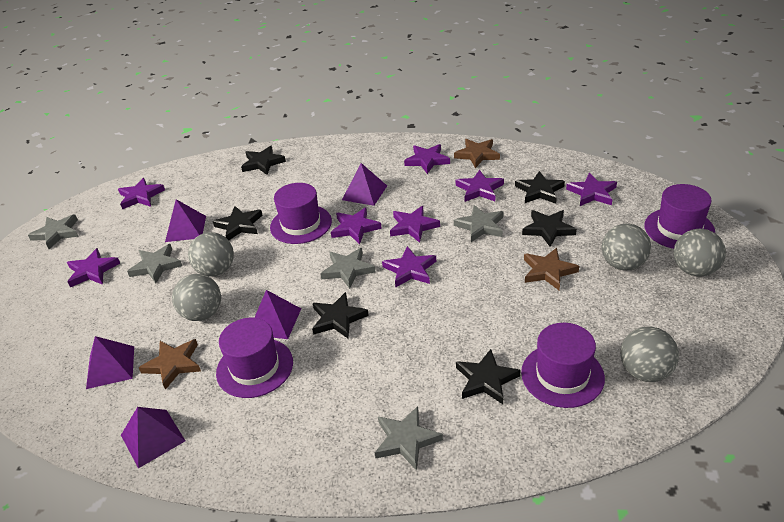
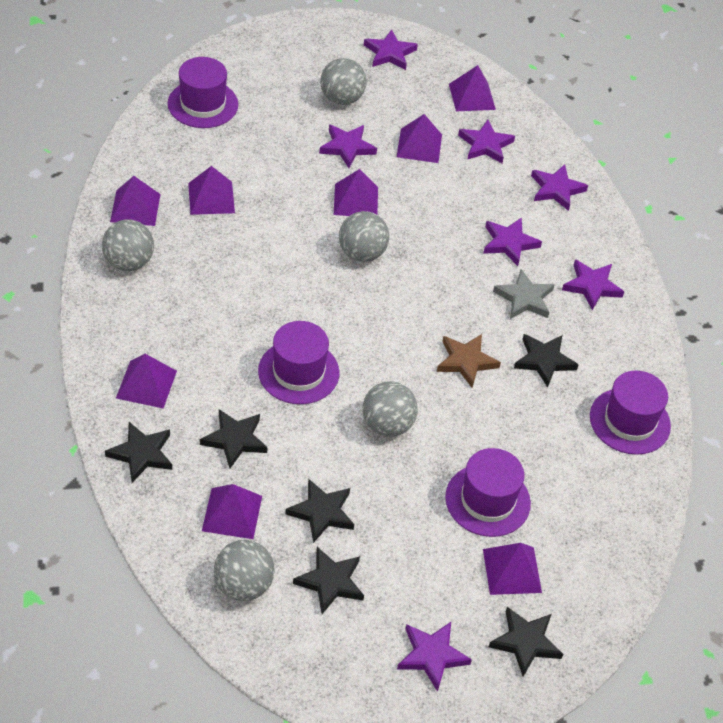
brown star: [139,339,201,390] [454,139,500,168] [524,248,579,290] = 3 -> [437,334,501,388] = 1
grey star: [28,214,79,249] [127,244,182,283] [320,248,375,289] [375,406,443,471] [454,205,503,242] = 5 -> [493,269,554,319] = 1
purple pyramid: [86,336,134,389] [121,407,185,468] [165,199,206,242] [254,290,301,339] [342,163,387,206] = 5 -> [110,176,161,226] [116,354,177,408] [188,166,235,215] [202,484,262,539] [334,169,378,216] [397,114,442,163] [449,65,496,111] [483,543,542,595] = 8
purple star: [67,248,120,287] [118,178,165,209] [331,208,382,244] [382,246,436,288] [390,206,440,243] [404,144,450,174] [456,170,504,202] [566,173,617,206] = 8 -> [319,124,377,168] [364,29,418,70] [397,622,472,692] [458,120,515,163] [483,217,542,266] [531,164,588,211] [562,259,624,310] = 7

